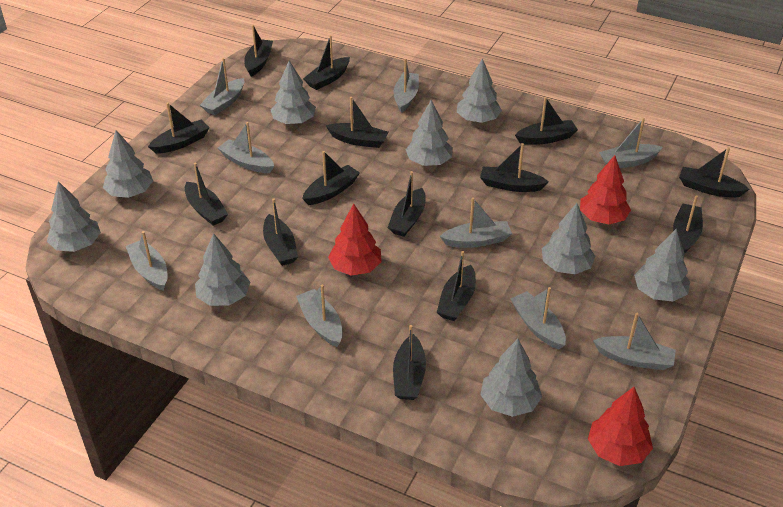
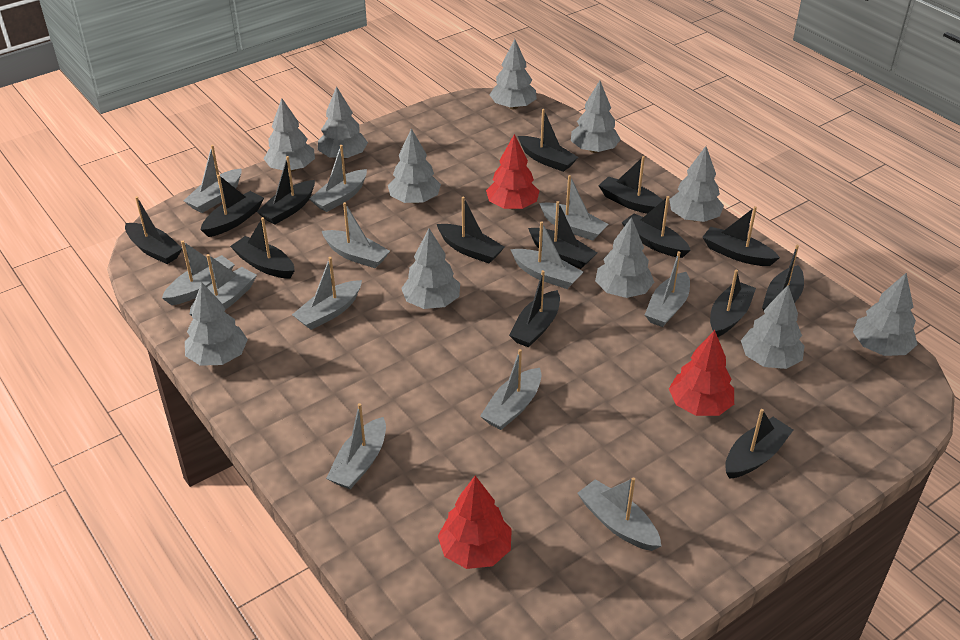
grey boat: [126,231,168,291] [200,58,244,115] [218,122,274,173] [296,285,342,347] [393,59,419,113] [440,198,512,248] [510,287,566,349] [593,313,676,370] [599,118,663,168] = 9 -> [162,241,235,305] [183,145,242,213] [190,254,257,316] [292,257,362,330] [309,145,367,212] [322,202,390,268] [326,403,386,489] [480,349,542,430] [510,221,583,289] [539,175,609,241] [577,477,661,551] [645,251,690,327] = 12
grey tree: [47,181,101,252] [103,130,153,198] [195,233,250,306] [271,61,316,124] [406,100,453,166] [457,58,502,123] [480,339,542,417] [542,203,596,274] [634,229,690,302] = 9 -> [185,282,248,366] [264,98,315,172] [318,86,368,159] [388,128,441,203] [401,229,460,309] [490,39,537,109] [571,81,621,153] [595,217,654,298] [669,146,724,222] [741,285,805,369] [853,273,918,356] = 11

